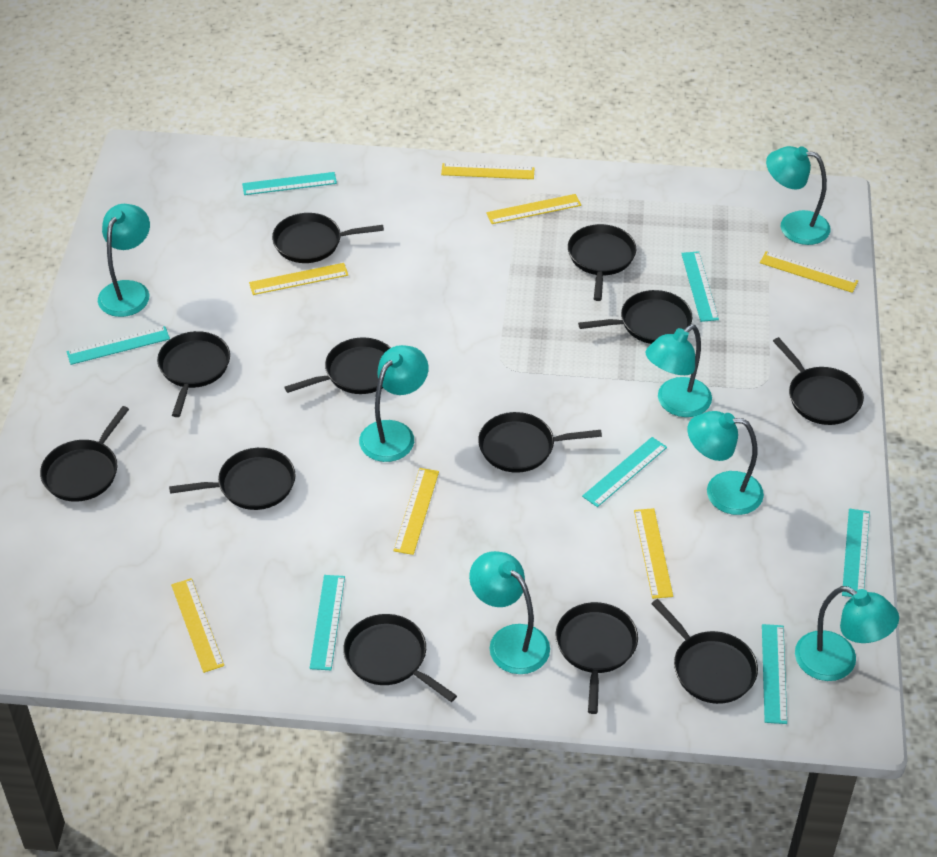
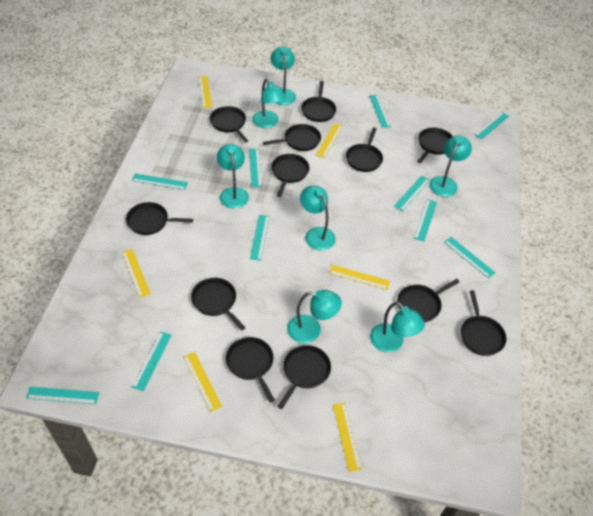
turquoise ruler: [66,326,170,365] [242,172,337,195] [310,575,345,670] [582,437,667,507] [681,251,719,322] [762,624,787,724] [842,508,870,597] = 7 -> [26,386,99,404] [132,174,188,190] [132,331,172,391] [249,149,262,187] [250,215,270,261] [369,95,391,128] [394,175,430,211] [414,199,437,242] [444,237,496,278] [474,112,509,139] = 10
yellow ruler: [171,578,224,673] [249,263,348,295] [393,468,439,555] [441,163,535,179] [486,194,581,224] [634,508,673,599] [760,251,858,293] = 7 -> [122,249,151,298] [183,352,222,412] [199,76,212,108] [316,124,343,158] [329,265,390,290] [333,403,362,472] = 6

